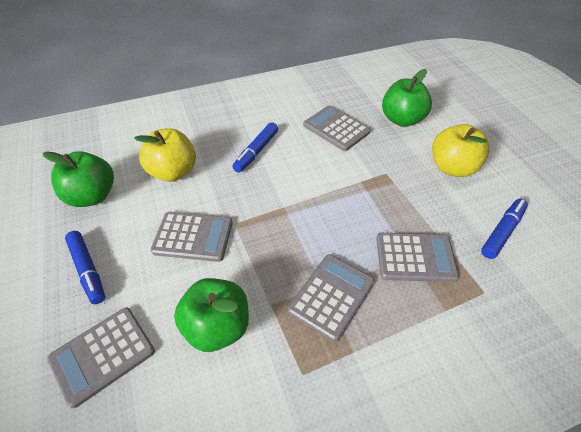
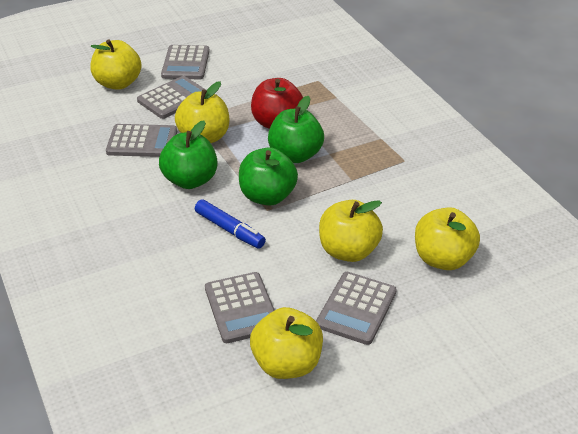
blue marker: [65,231,105,304] [232,122,278,173] [481,199,528,259] = 3 -> [195,199,266,248] = 1
red apple: none = 0 -> [251,78,303,129] = 1
yellow apple: [134,128,196,182] [432,124,489,177] = 2 -> [90,40,142,90] [175,81,229,143] [250,307,323,379] [319,200,383,262] [415,207,480,270] = 5

